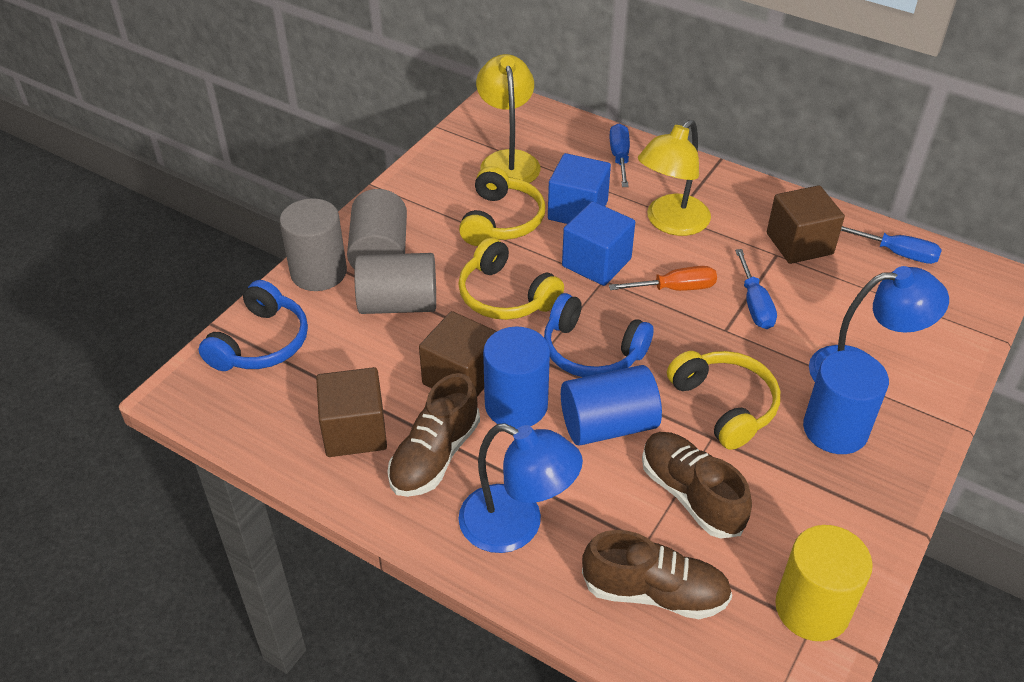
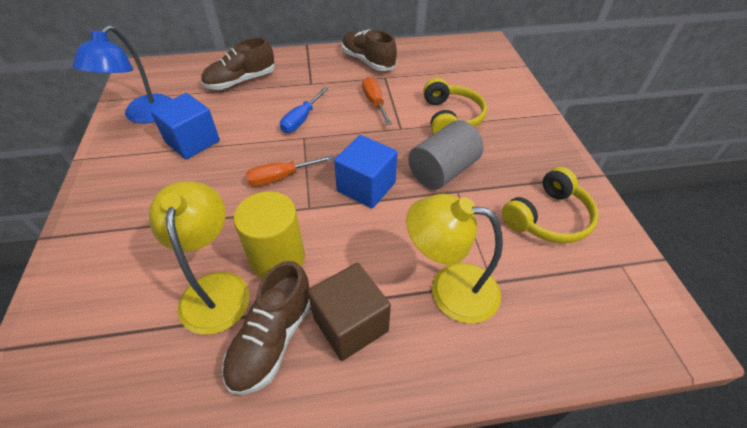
blue cylinder: [483,326,550,429] [561,365,662,445] [803,350,889,454] = 3 -> none = 0
blue headphones: [198,280,308,371] [544,293,654,377] = 2 -> none = 0
blue lamp: [458,423,583,553] [809,266,949,382] = 2 -> [72,25,172,124] = 1
blue screwdriver: [609,123,630,187] [735,249,777,329] [841,226,942,264] = 3 -> [280,87,328,133] = 1
brown cube: [316,367,387,457] [419,311,497,396] [767,185,845,264] = 3 -> [308,263,391,361] = 1
grey cylinder: [280,198,347,291] [347,189,407,270] [354,253,436,314] = 3 -> [408,120,484,190] = 1
orange screwdriver: [609,266,717,291] = 1 -> [246,155,334,186] [362,77,392,125] = 2
yellow headphones: [458,237,564,320] [459,166,545,246] [667,351,780,450] = 3 -> [423,78,487,134] [502,167,599,243] = 2

